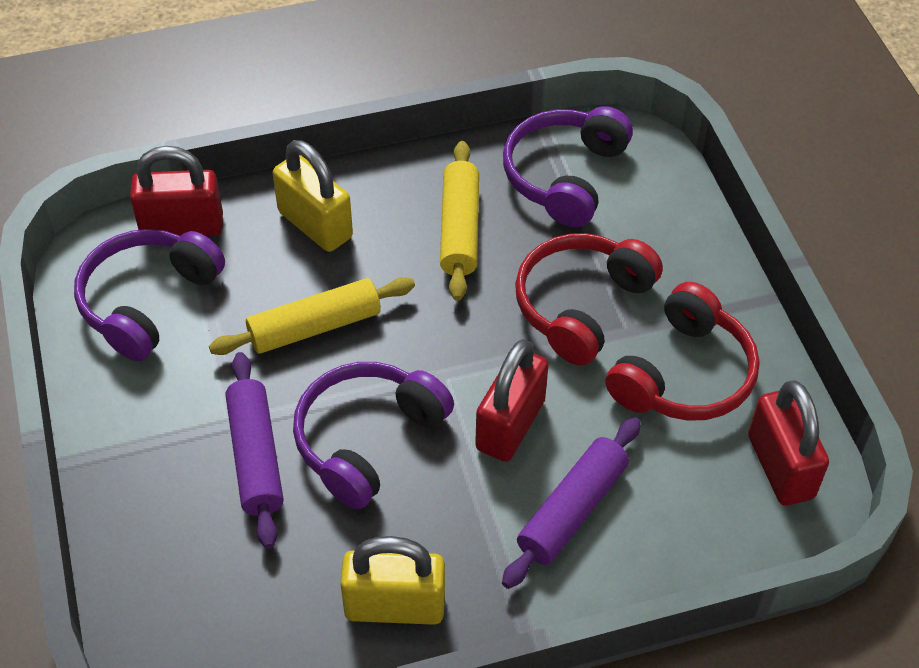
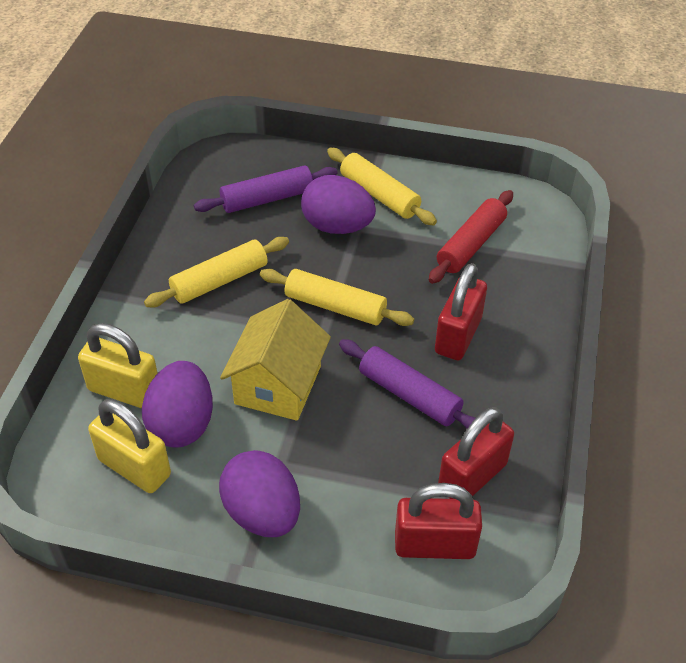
purple egg: none = 0 -> [142,361,213,447] [219,450,300,537] [301,175,376,234] = 3
purple headphones: [74,229,225,361] [293,362,454,509] [503,106,633,227] = 3 -> none = 0
red headphones: [515,233,663,365] [605,282,759,421] = 2 -> none = 0
red rolling pin: none = 0 -> [429,190,513,284] = 1
yellow house: none = 0 -> [220,299,331,421] = 1
yellow rolling pin: [209,277,415,355] [440,141,479,301] = 2 -> [144,237,289,308] [260,269,414,326] [327,148,437,225] = 3

